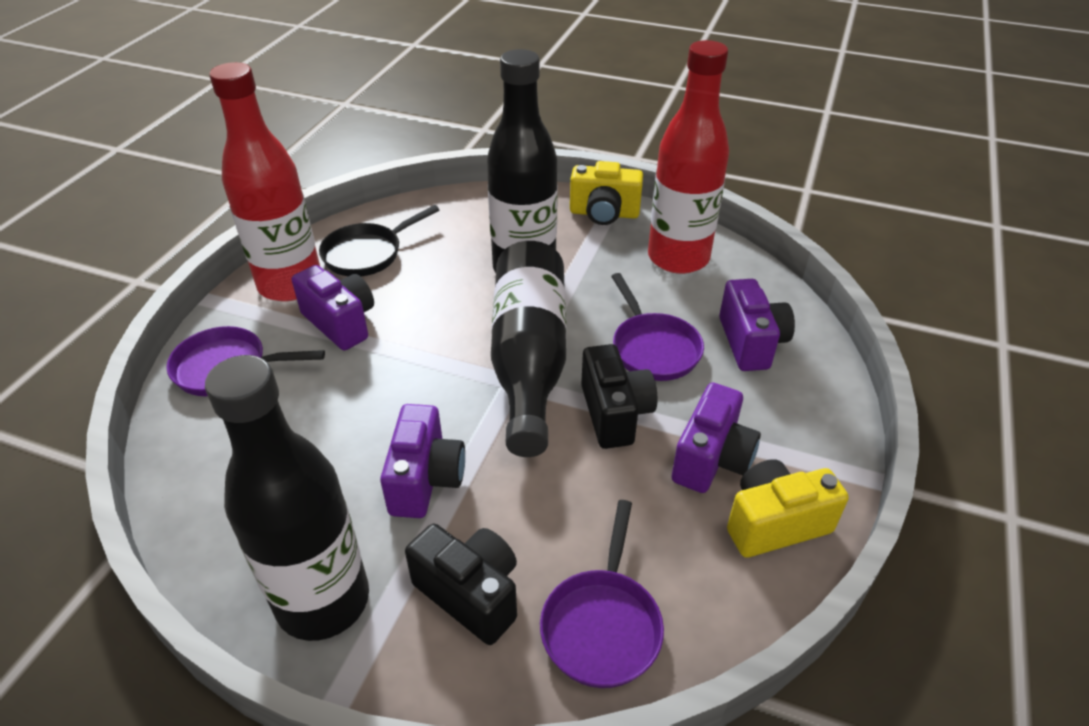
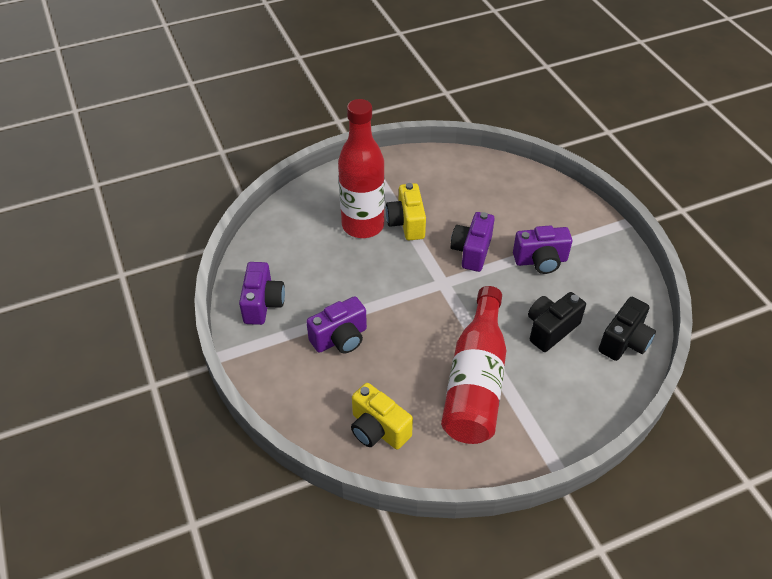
black bottle: [205,355,369,641] [487,49,558,273] [491,241,566,457] = 3 -> none = 0
black pan: [319,205,439,276] = 1 -> none = 0
purple pan: [166,326,325,396] [540,500,664,688] [611,273,704,381] = 3 -> none = 0

